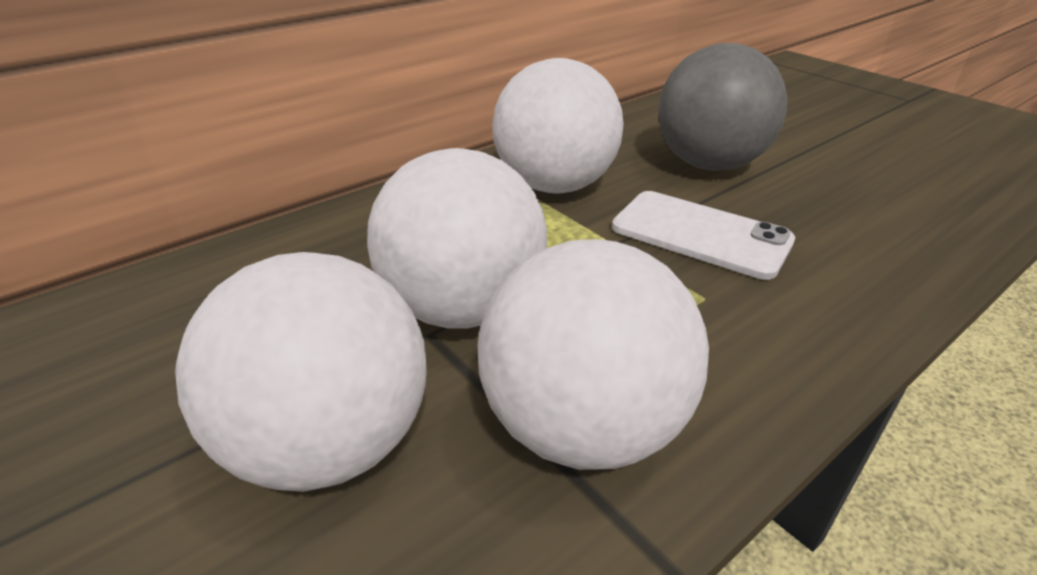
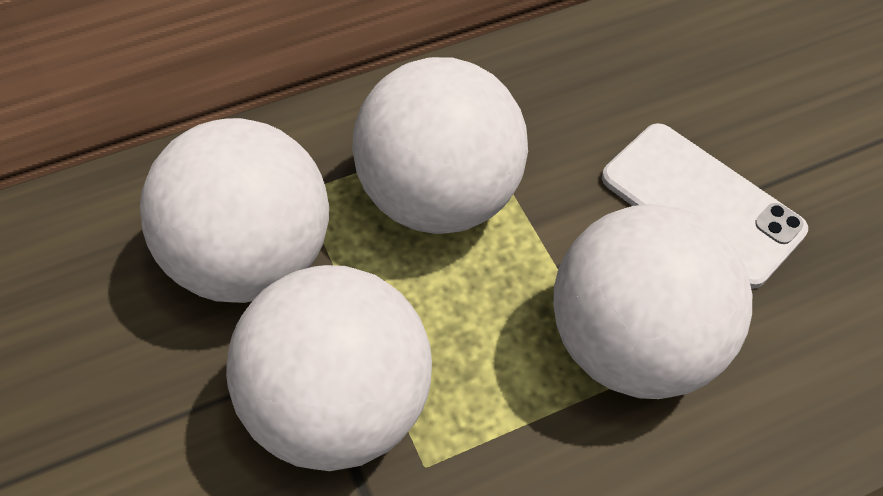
grey ball: [658,43,787,171] = 1 -> none = 0

